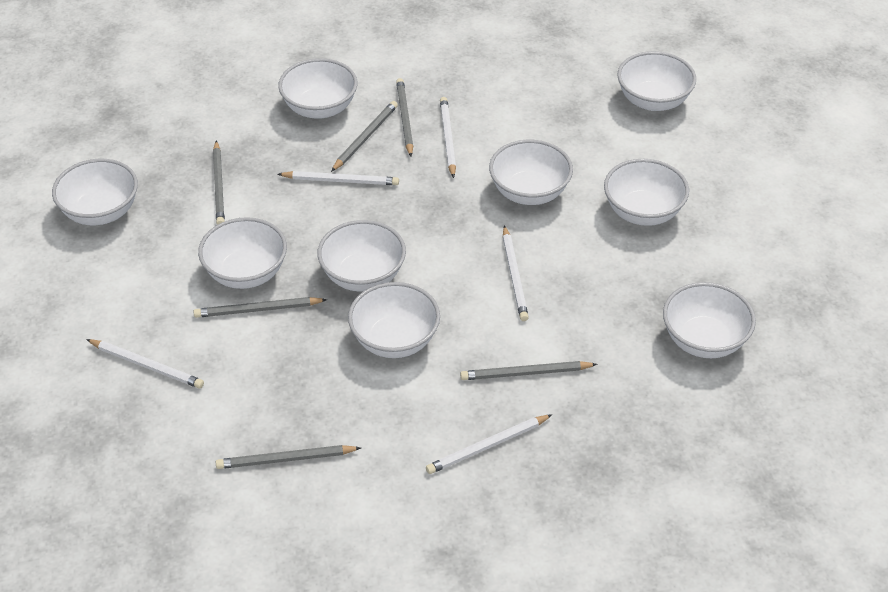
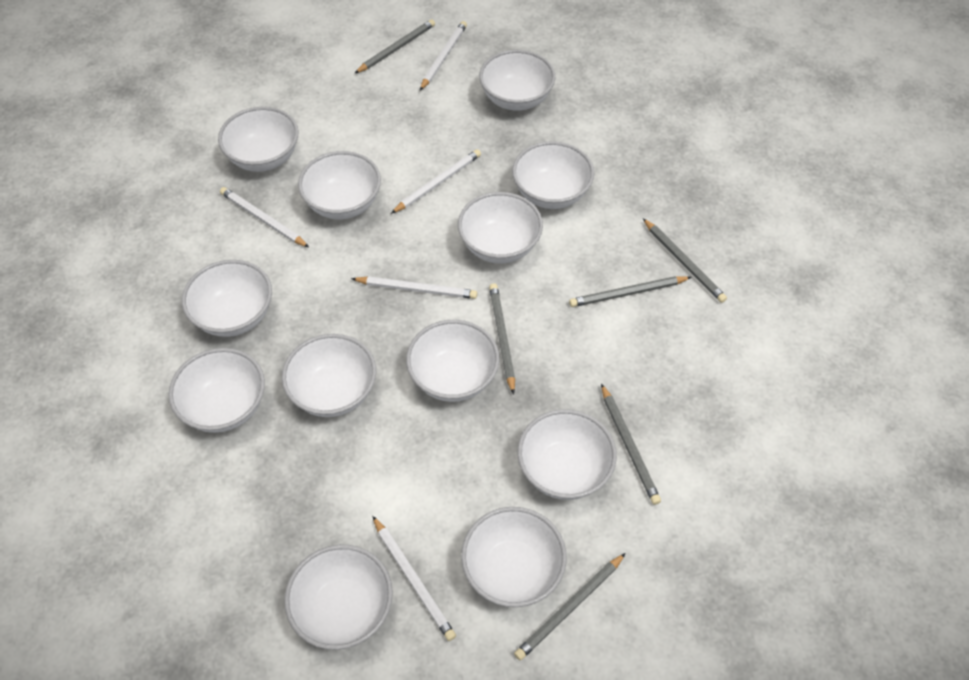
white bowl: [52,159,138,225] [198,217,287,289] [278,58,357,119] [317,220,406,292] [348,282,440,358] [489,140,573,205] [604,159,689,226] [617,51,696,111] [663,282,756,358] = 9 -> [168,348,265,433] [182,260,272,337] [218,107,298,172] [282,334,376,417] [284,545,393,650] [298,151,381,219] [406,320,500,402] [458,192,543,263] [461,507,566,607] [479,50,555,111] [512,141,594,209] [518,409,617,500] = 12

